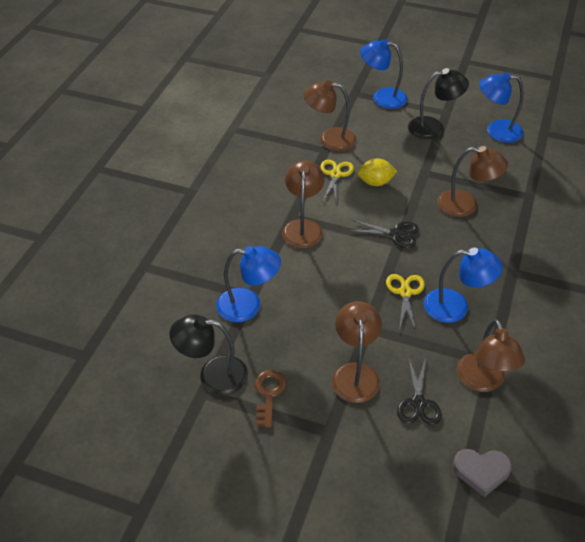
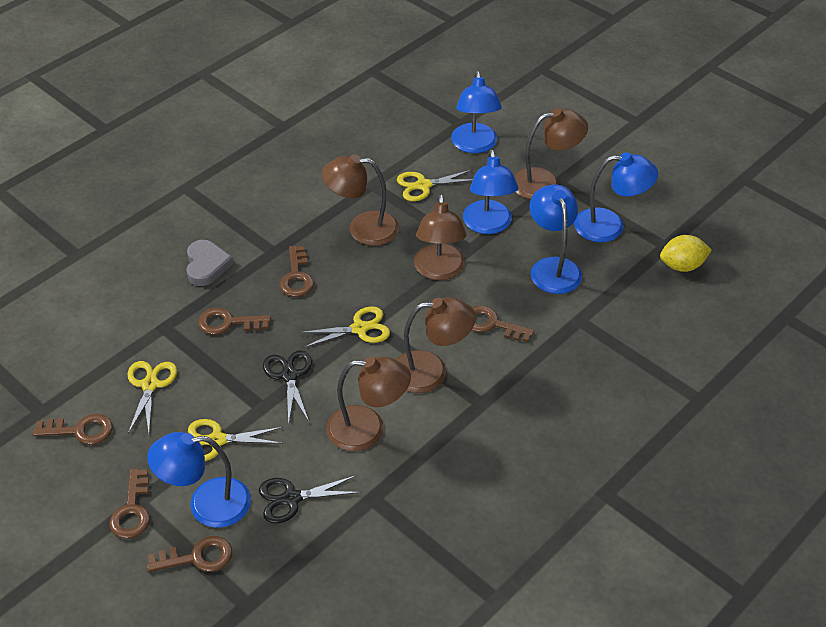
black lamp: [169,315,248,395] [408,68,469,139] = 2 -> none = 0
blue lamp: [216,246,281,322] [360,39,407,109] [424,248,503,323] [479,72,524,143] = 4 -> [147,432,251,528] [451,71,502,153] [463,149,518,234] [529,184,582,294] [574,152,658,242] = 5
brown key: [254,370,286,428] = 1 -> [33,414,113,445] [109,468,150,539] [147,536,232,572] [198,308,271,335] [280,246,314,297] [472,306,534,342] = 6
yellow scissors: [320,160,354,203] [386,274,425,332] = 2 -> [128,361,177,434] [188,419,283,461] [298,306,390,348] [397,169,473,201] = 4

